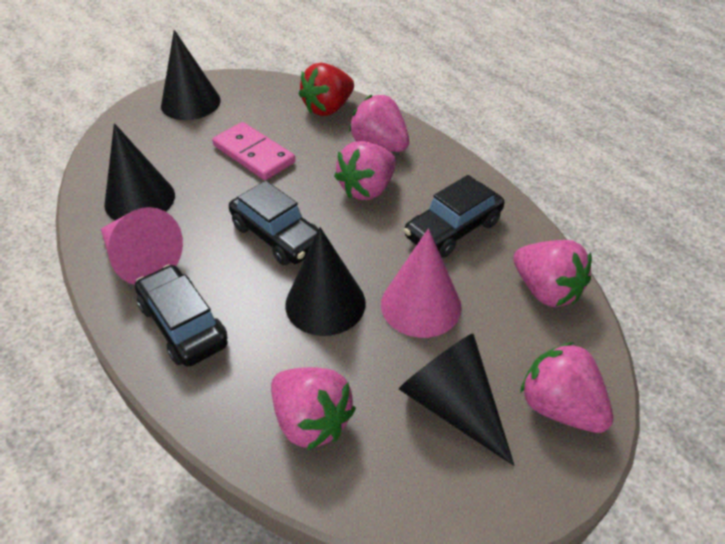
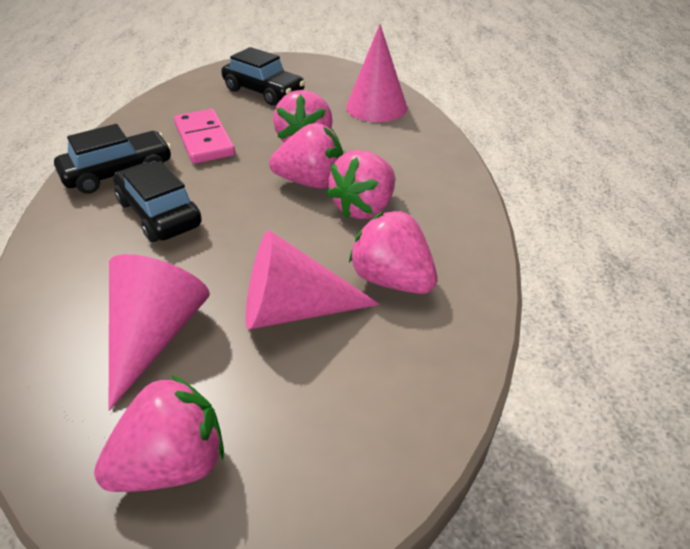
black cone: [104,123,175,220] [161,30,221,120] [285,227,366,336] [399,333,515,466] = 4 -> none = 0
pink cone: [101,207,183,285] [381,229,462,338] = 2 -> [109,254,210,411] [245,230,380,330] [346,24,407,122] = 3
red strawberry: [299,63,354,116] = 1 -> none = 0

